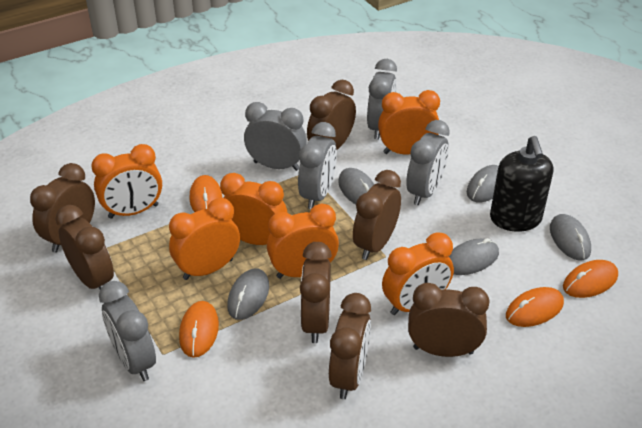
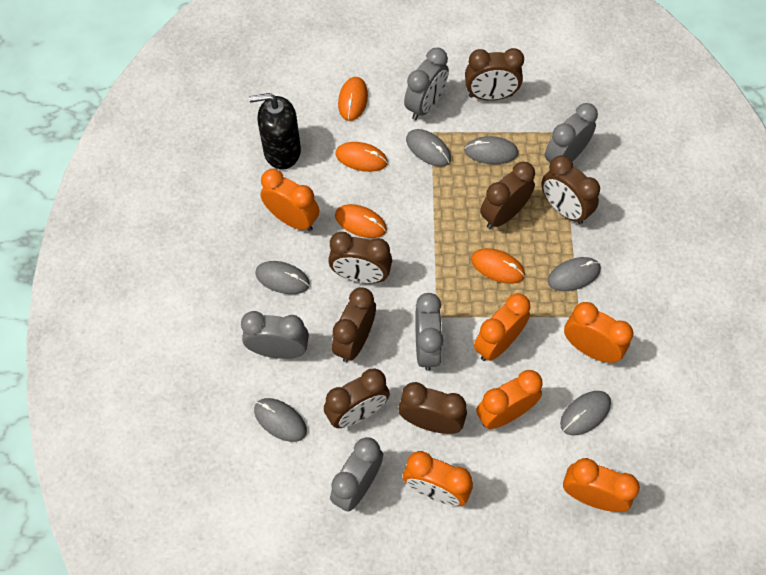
grey mouse: [227,268,269,320] [338,168,374,204] [449,238,499,275] [467,165,499,202] [550,214,591,260] = 5 -> [254,398,307,442] [255,261,310,294] [406,129,451,167] [465,136,518,164] [548,257,601,291] [560,391,611,435] = 6

